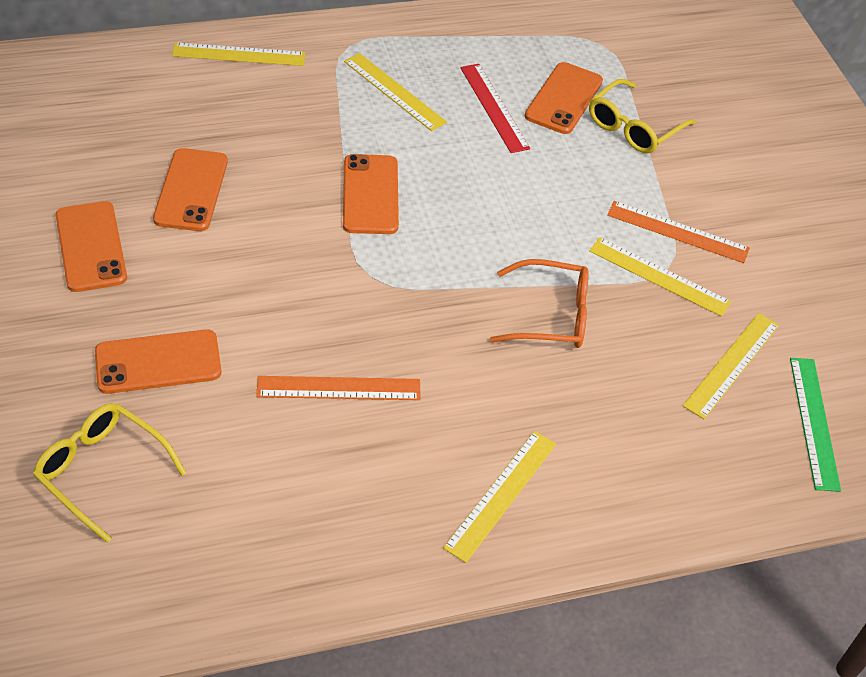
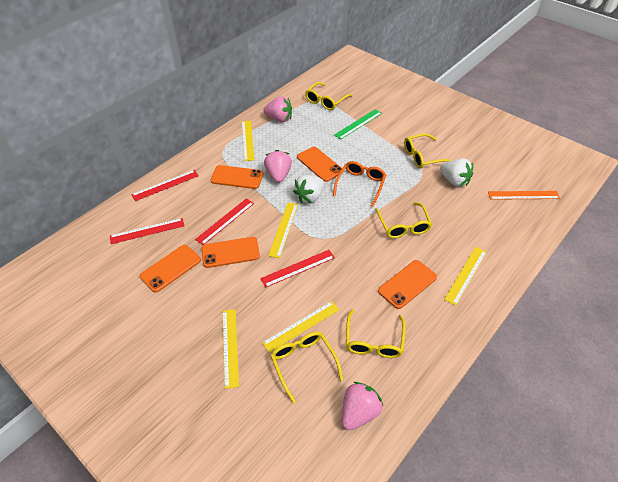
orange ruler: [256,376,421,400] [607,201,750,263] = 2 -> [488,191,560,200] = 1
pink strawberry: none = 0 -> [263,96,292,122] [264,150,292,183] [342,382,383,430] = 3
red ruler: [460,64,530,153] = 1 -> [110,218,184,244] [131,170,199,201] [195,198,254,245] [260,250,335,288] = 4
white strawberry: none = 0 -> [293,175,324,203] [440,158,473,187] = 2
yellow glasses: [33,403,187,543] [589,79,695,154] = 2 -> [270,331,343,404] [305,82,352,110] [346,309,406,358] [375,202,432,238] [404,133,452,168] = 5

